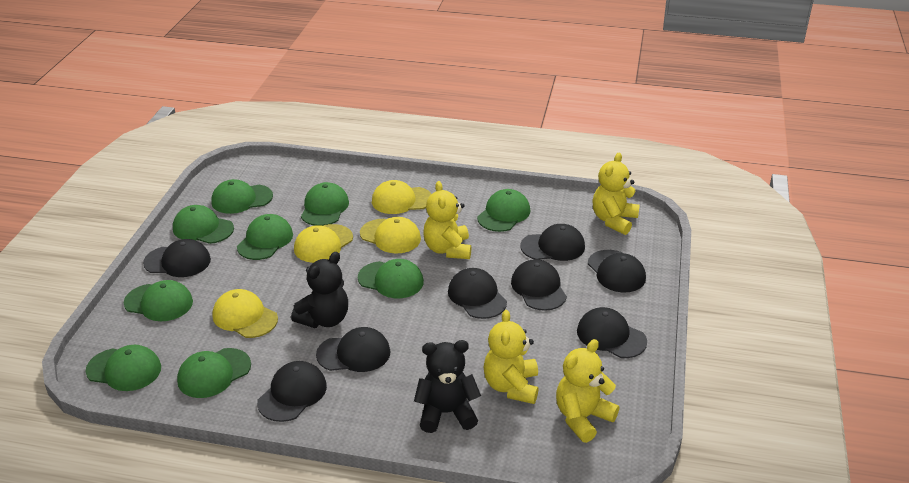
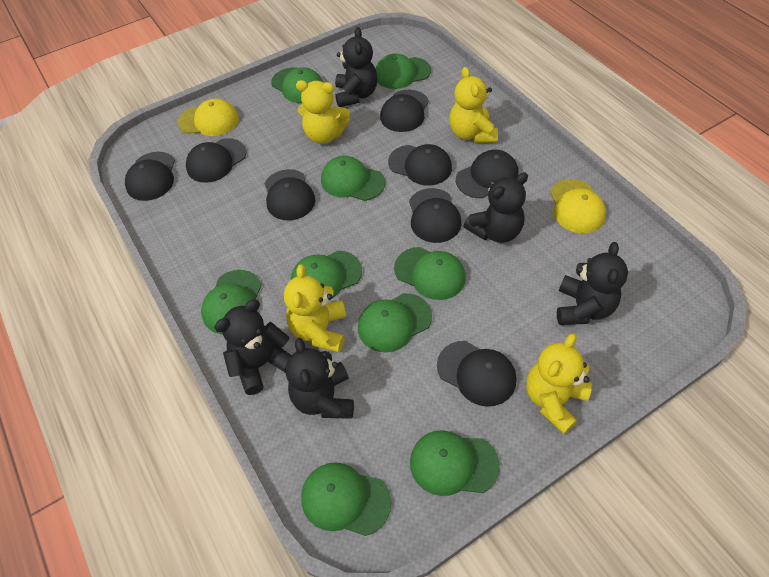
black teddy bear: [291,252,348,328] [414,340,481,433] = 2 -> [214,300,291,395] [286,338,354,419] [335,27,378,107] [464,172,528,243] [557,242,628,325] = 5
yellow cap: [212,289,278,338] [294,224,353,263] [360,217,421,254] [372,180,431,214] = 4 -> [178,99,239,136] [550,179,606,233] = 2

